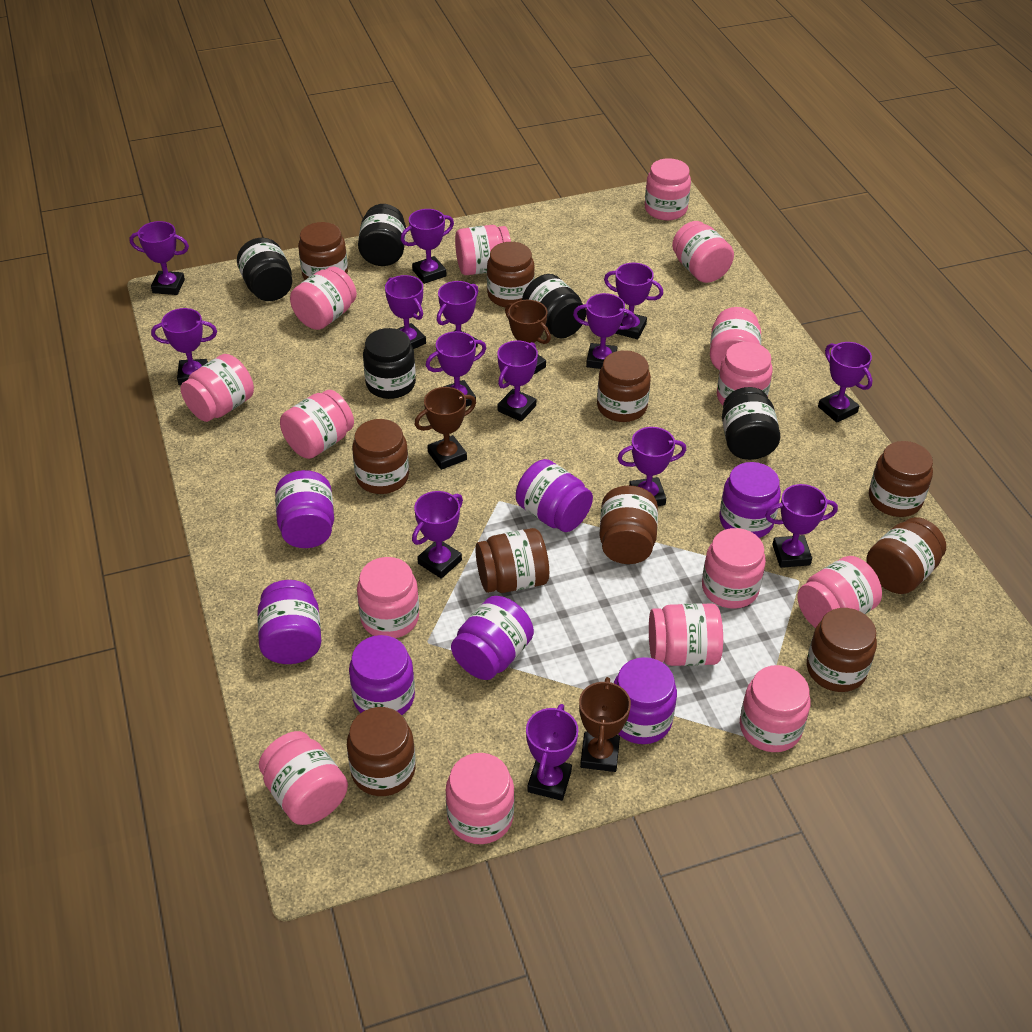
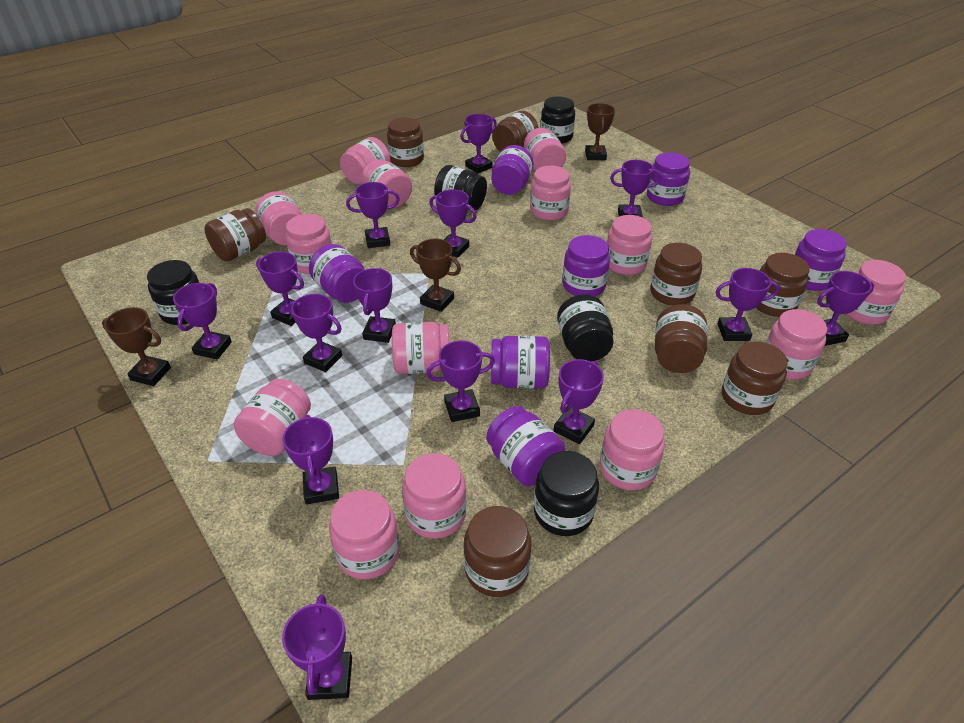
brown jar: [298,222,348,280] [347,707,416,796] [352,419,409,494] [475,528,549,593] [487,242,535,307] [597,350,651,422] [599,485,658,564] [807,608,877,692] [866,517,946,594] [869,441,933,517] = 10 -> [205,208,266,262] [387,117,424,167] [464,506,531,597] [492,111,539,152] [650,243,702,306] [655,304,708,373] [722,341,787,415] [756,253,810,317] = 8
pink jar: [181,354,254,422] [259,731,348,825] [280,390,354,459] [290,266,357,330] [357,557,419,638] [446,753,514,844] [455,225,511,275] [645,158,691,220] [649,603,723,666] [672,221,734,283] [702,528,766,609] [710,307,761,371] [717,342,773,405] [740,665,811,752] [798,556,882,628] = 15 -> [234,379,311,456] [255,191,302,245] [285,214,332,274] [329,490,400,579] [340,137,391,184] [362,159,412,208] [392,322,449,374] [402,453,466,539] [524,128,566,171] [530,166,571,221] [600,409,665,490] [607,215,652,275] [766,309,827,379] [846,260,906,325] = 14

